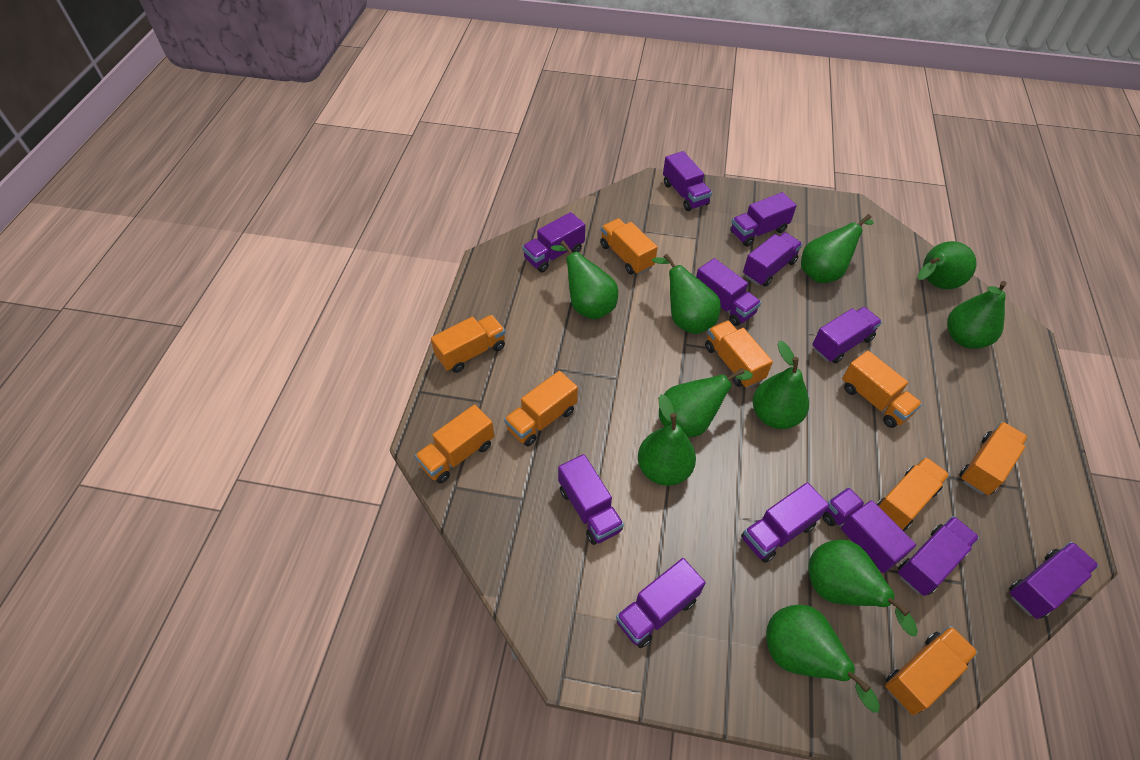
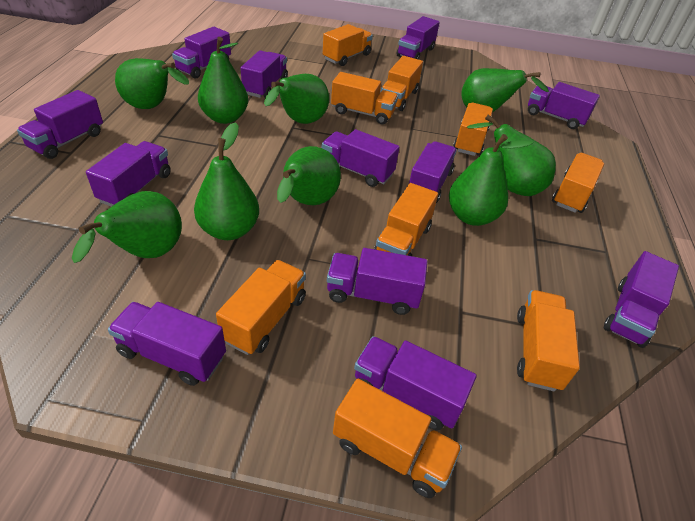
green pear: [551,240,618,319] [638,394,696,486] [652,254,721,334] [659,368,753,438] [753,341,809,429] [766,605,880,713] [801,214,874,283] [808,540,918,636] [917,241,976,289] [947,281,1007,349] = 10 -> [72,191,182,263] [115,58,189,109] [194,122,259,240] [198,37,248,124] [264,74,329,124] [277,146,341,205] [449,134,533,226] [461,68,549,113] [467,114,556,196] = 9

